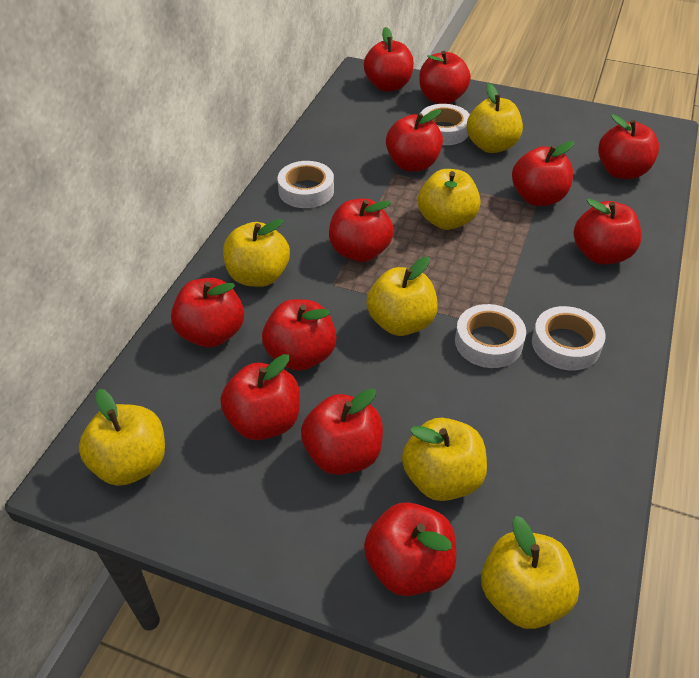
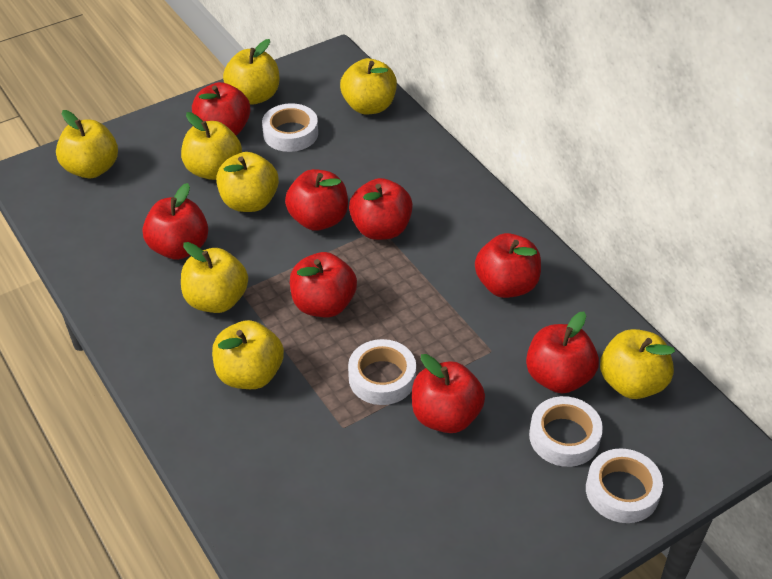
red apple: [171,278,244,347] [221,354,300,440] [262,299,336,371] [301,388,383,475] [329,199,394,262] [364,27,414,92] [364,502,456,596] [386,109,443,171] [419,51,471,104] [512,141,574,206] [574,199,641,265] [598,114,659,179] = 12 -> [143,183,208,260] [192,82,250,136] [285,169,348,231] [290,252,357,317] [349,178,413,240] [412,354,485,433] [475,233,541,298] [526,311,599,393] = 8
yellow apple: [79,389,165,486] [223,219,290,287] [367,257,438,336] [402,418,487,501] [418,169,481,230] [466,83,523,153] [481,516,579,629] = 7 -> [56,110,118,178] [181,112,242,180] [181,242,248,313] [212,320,284,389] [216,152,279,212] [223,39,279,105] [340,58,397,115] [600,329,675,399] = 8

